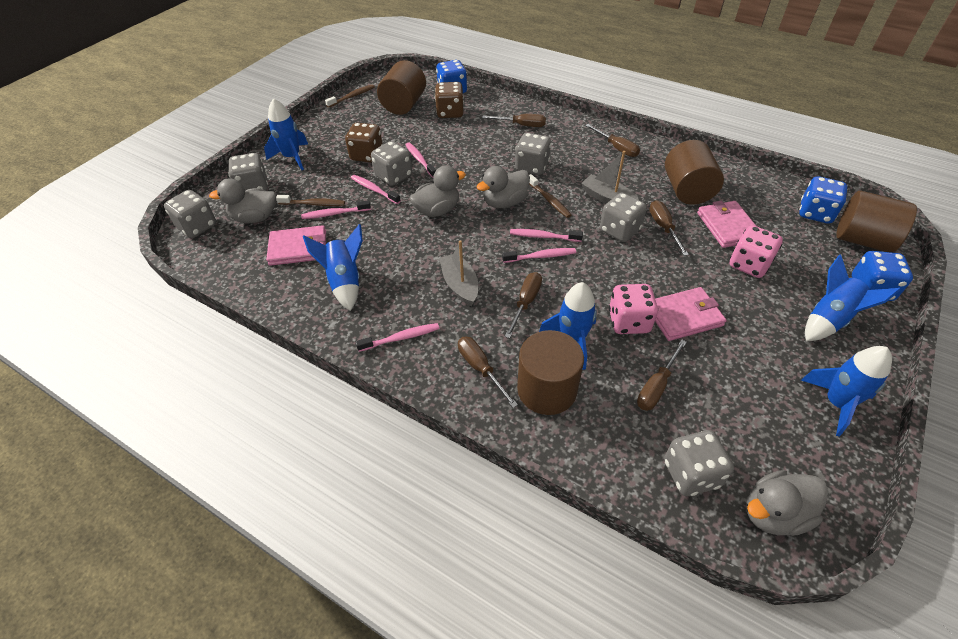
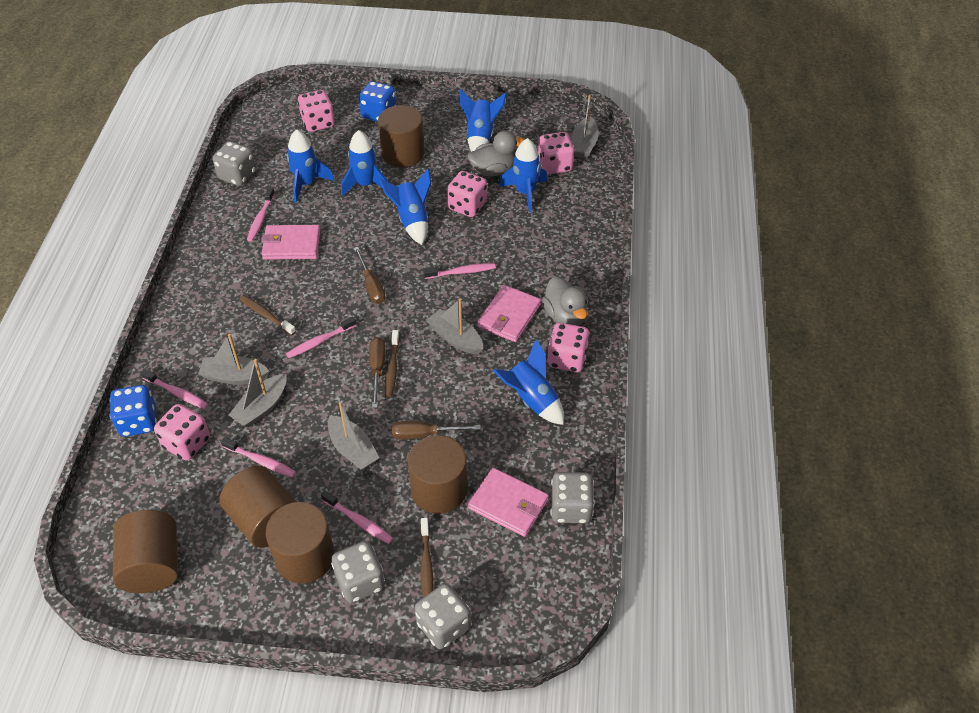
blue dice: [436,60,467,93] [799,176,847,224] [852,251,913,301] = 3 -> [110,385,157,437] [359,81,396,122] = 2
blue rocket: [264,98,308,170] [303,224,363,311] [539,282,597,370] [801,346,892,437] [805,254,901,341] = 5 -> [287,129,334,203] [341,130,388,196] [379,168,431,245] [459,89,507,152] [493,339,564,425] [499,138,548,212] = 6
brown cylinder: [377,60,426,115] [517,330,584,415] [665,140,724,205] [836,191,917,253] = 4 -> [113,510,178,593] [219,465,296,548] [266,502,334,583] [378,105,425,167] [407,435,467,514] = 5
brown dice: [345,123,383,163] [435,82,464,118] = 2 -> none = 0
brown screwdriver: [458,336,518,408] [482,114,546,127] [505,272,542,338] [585,124,640,157] [637,339,687,411] [649,200,689,256] = 6 -> [354,247,386,304] [369,337,386,408] [392,421,481,440] = 3
grey boat: [439,240,478,306] [581,151,639,204] = 2 -> [198,334,269,385] [229,359,287,427] [328,402,380,470] [426,298,483,354] [572,95,599,158] = 5
grey dice: [164,190,216,238] [228,153,268,191] [371,141,412,186] [515,133,551,175] [600,192,647,242] [664,430,734,496] = 6 -> [212,141,256,186] [331,541,385,603] [415,583,471,649] [550,472,595,524] = 4
grey duck: [209,178,276,223] [410,166,466,217] [477,166,530,208] [746,470,828,536] = 4 -> [468,131,524,177] [542,276,588,326] = 2
pink dice: [609,284,658,334] [730,225,783,278] = 2 -> [154,404,210,460] [298,90,335,132] [447,171,487,217] [538,132,575,174] [547,322,590,372] = 5

